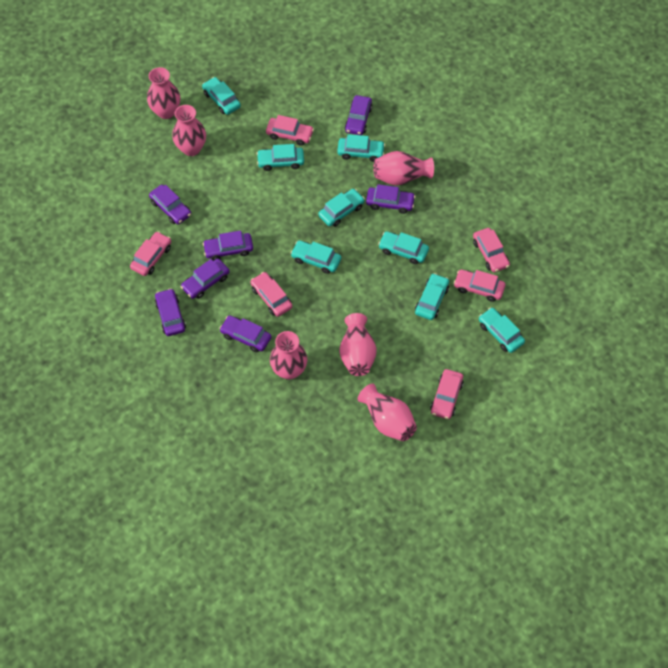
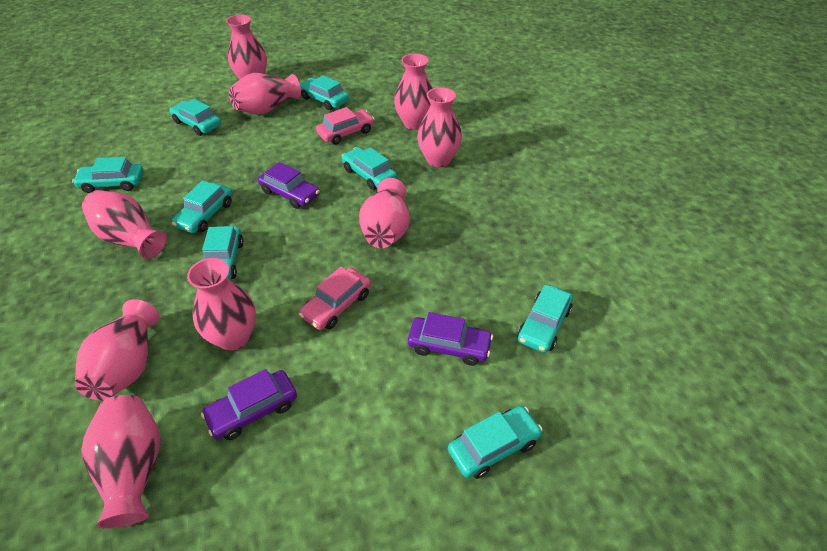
pink car: [130,231,171,276] [251,272,292,317] [266,115,314,146] [430,369,464,419] [454,269,505,302] [473,228,510,272] = 6 -> [299,267,371,330] [316,107,375,145] = 2
pink vase: [147,67,180,119] [172,105,206,156] [270,331,307,379] [339,313,377,376] [358,384,417,441] [373,151,434,186] = 6 -> [75,299,159,401] [81,395,161,529] [82,190,167,259] [187,258,256,351] [226,15,267,80] [229,73,301,114] [359,178,410,248] [394,53,433,130] [417,87,462,167] = 9
purple car: [149,185,191,224] [155,288,186,336] [181,259,230,299] [203,230,253,261] [219,315,271,352] [345,95,373,135] [366,184,415,214] = 7 -> [201,369,297,440] [258,162,320,209] [408,312,493,366] = 3

